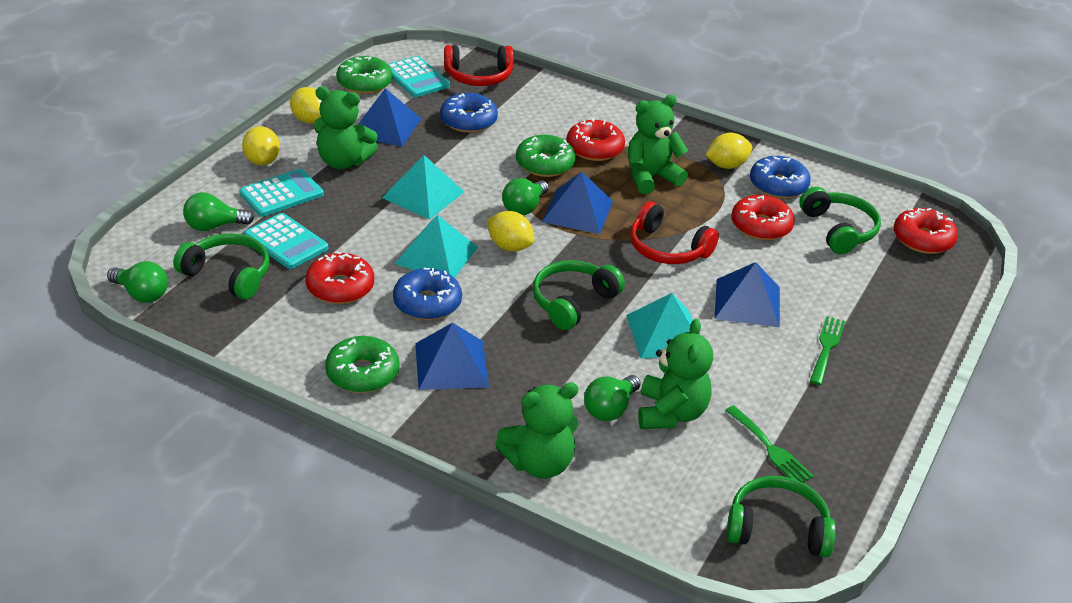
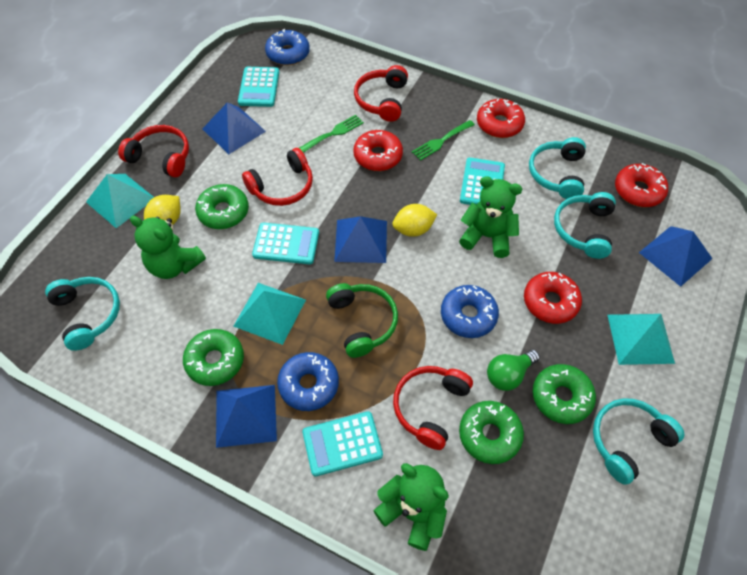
green donut: [325,336,399,393] [336,56,393,94] [516,135,576,177] = 3 -> [183,329,244,386] [195,184,249,229] [459,401,524,464] [533,364,596,424] = 4
green headphones: [173,233,269,300] [533,260,625,330] [727,476,836,558] [799,187,881,254] = 4 -> [326,283,398,358] = 1
green light bulb: [107,261,168,303] [183,192,254,231] [502,178,549,215] [584,375,641,421] = 4 -> [487,350,540,391] = 1
green teddy bear: [314,86,378,169] [495,382,578,479] [628,95,688,194] [638,319,713,429] = 4 -> [130,216,206,279] [373,463,449,551] [459,176,522,258] = 3
red headphones: [444,45,514,86] [630,201,719,264] = 2 -> [118,125,189,178] [242,148,313,206] [354,65,408,122] [393,366,473,450] = 4
turquoise calculator: [239,169,324,217] [244,213,328,269] [388,56,450,97] = 3 -> [238,67,279,107] [252,223,319,264] [302,411,383,476] [460,158,505,205] = 4
turquoise headphones: none = 0 -> [45,277,120,351] [529,137,586,199] [554,192,616,259] [593,398,685,485] = 4
yellow lemon: [242,126,280,165] [290,87,322,124] [488,211,534,252] [706,133,752,169] = 4 -> [144,195,181,225] [392,204,437,237] = 2

